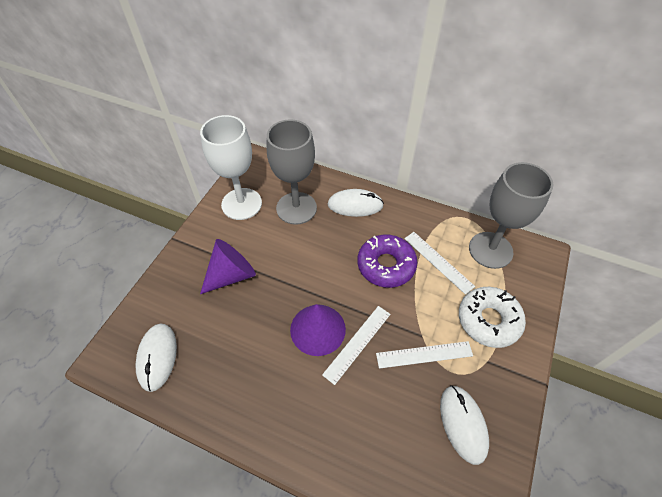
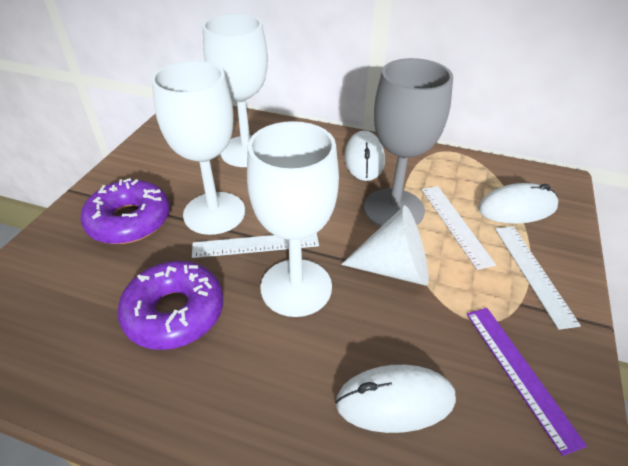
grey goblet: [267,119,317,225] [469,162,553,269] = 2 -> [364,58,453,227] = 1
purple cone: [200,239,256,294] [290,304,346,356] = 2 -> none = 0
purple donut: [357,234,417,288] = 1 -> [80,178,170,244] [117,261,223,350] = 2
purple ruler: none = 0 -> [467,308,587,456] = 1
white cone: none = 0 -> [341,206,429,286] = 1
white donut: [459,287,526,348] = 1 -> none = 0
white goblet: [200,115,262,220] = 1 -> [151,61,245,235] [203,14,268,167] [247,121,339,317] = 3

